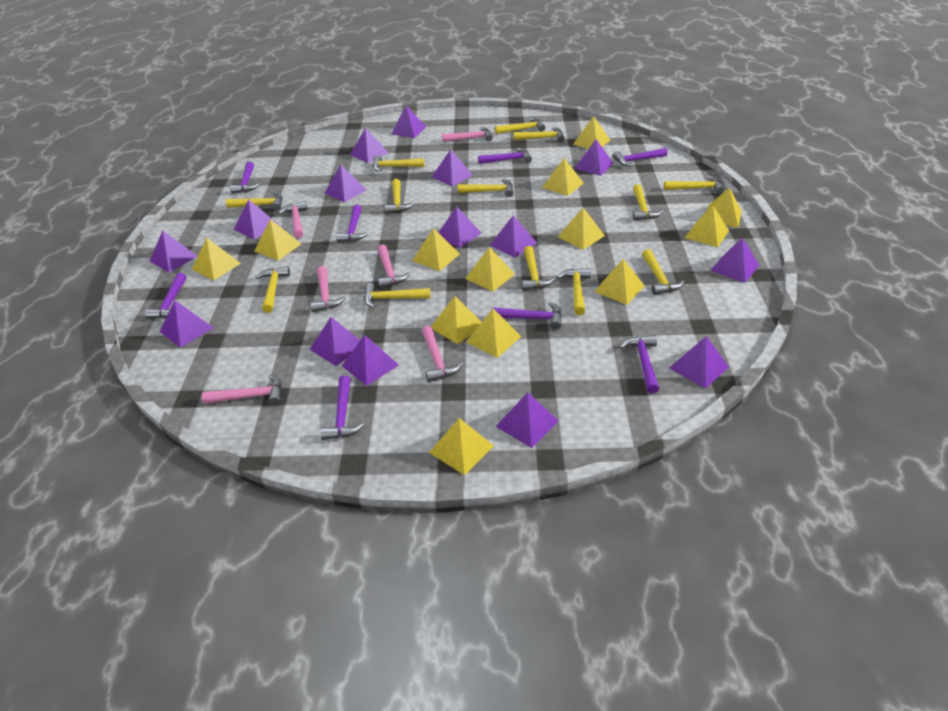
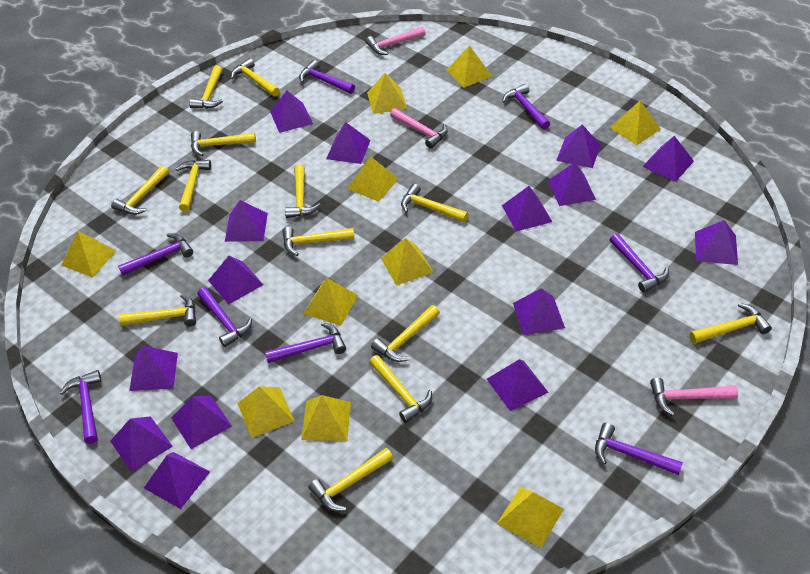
pink hammer: [202,374,282,405] [278,201,308,239] [311,266,345,313] [377,244,410,288] [422,326,463,382] [442,127,493,142] = 6 -> [366,27,425,55] [390,108,448,149] [650,377,738,416] = 3
yellow pyramid: [192,238,241,280] [254,219,301,261] [412,228,460,271] [429,418,494,475] [431,296,481,344] [465,247,515,291] [466,309,522,358] [542,158,584,196] [558,207,605,250] [573,116,610,149] [594,259,645,305] [685,205,729,247] [707,188,741,228] = 13 -> [61,231,117,277] [238,386,294,438] [301,395,351,441] [303,278,358,326] [347,156,398,202] [367,73,407,114] [381,238,433,286] [446,45,492,88] [497,486,564,548] [610,101,661,145] = 10

